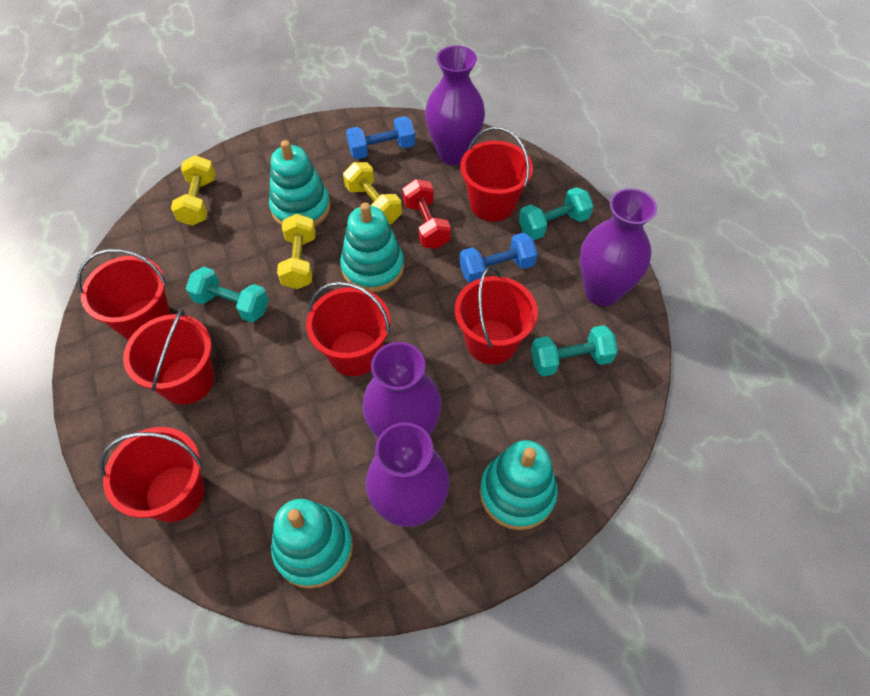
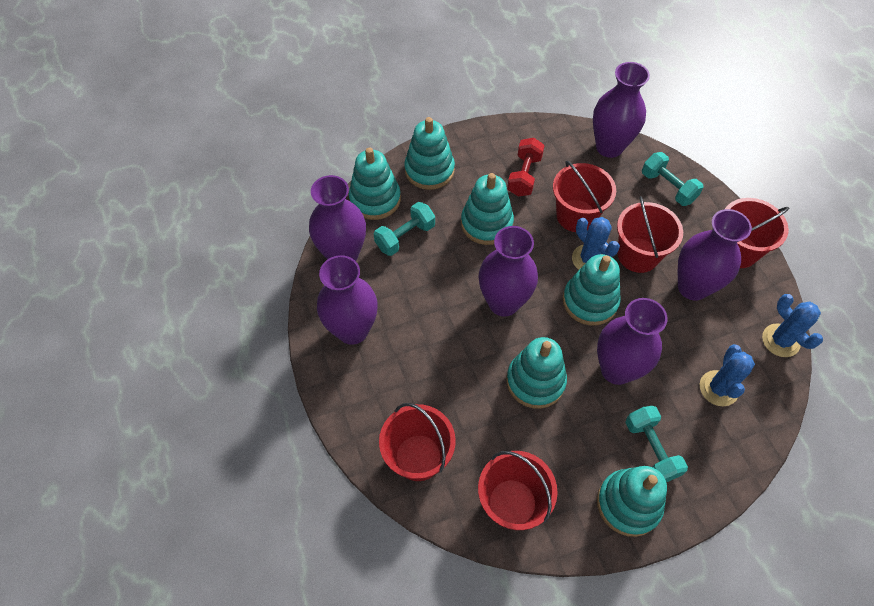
blue cactus: none = 0 -> [572,217,620,270] [700,344,755,406] [762,294,823,357] = 3
blue dumbbell: [346,116,415,159] [459,233,538,283] = 2 -> none = 0
purple vase: [362,342,441,438] [366,422,450,527] [425,45,485,165] [580,188,657,306] = 4 -> [309,175,366,261] [317,255,378,345] [479,226,538,317] [593,62,650,158] [597,298,668,385] [678,209,752,301] = 6
red bucket: [77,249,171,340] [100,427,205,522] [123,309,214,405] [306,282,390,376] [455,267,538,364] [460,127,533,222] = 6 -> [379,403,456,481] [478,451,558,530] [553,161,616,232] [617,196,683,273] [725,198,789,268] = 5
turquoise stacking toy: [269,140,330,226] [271,499,353,589] [340,203,404,292] [480,440,558,530] = 4 -> [349,148,401,220] [404,117,455,190] [461,173,514,245] [507,337,567,409] [563,254,621,326] [597,466,667,537] = 6
yellow dumbbell: [171,155,216,226] [277,214,316,289] [343,162,402,224] = 3 -> none = 0

